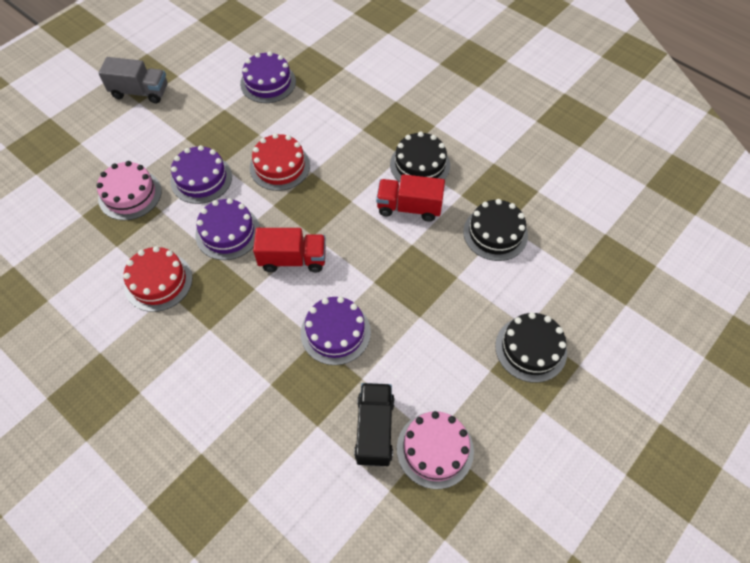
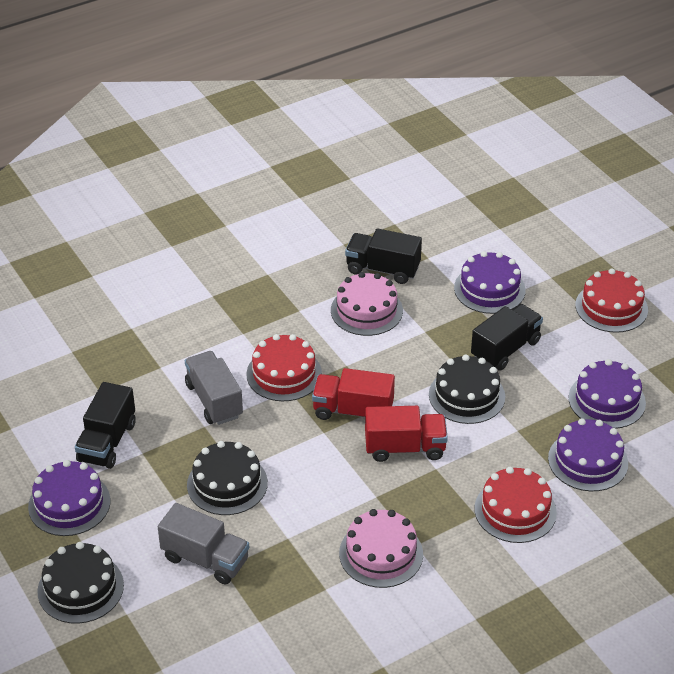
black truck: [354,383,395,466] = 1 -> [75,382,136,469] [345,228,422,284] [471,304,543,371] = 3
grey truck: [99,57,167,103] = 1 -> [158,503,249,584] [185,351,243,425] = 2
red cake: [123,246,193,312] [250,133,310,191] = 2 -> [246,334,322,401] [475,467,557,543] [575,269,648,333] = 3

